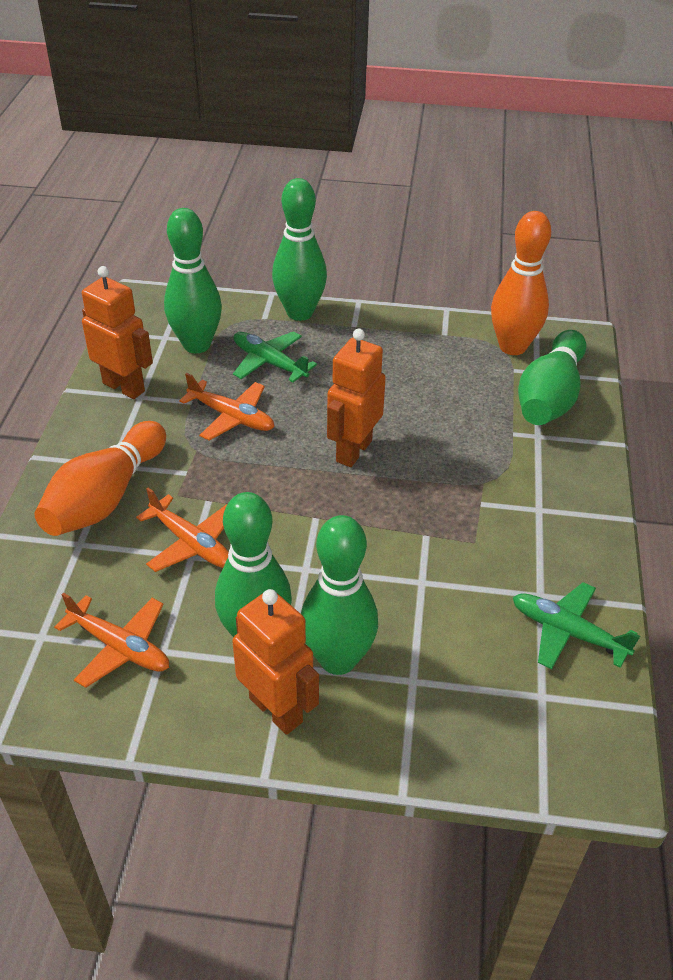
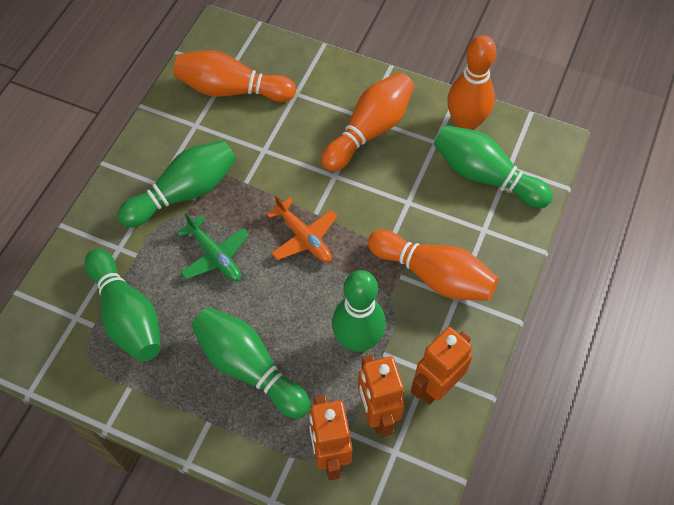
green plane: [233,331,317,382] [513,582,640,669] = 2 -> [177,213,249,281] = 1
orange bowling pin: [34,421,166,536] [491,211,551,355] = 2 -> [173,50,296,102] [321,72,414,171] [368,230,498,301] [447,35,497,130] = 4
orange plane: [54,593,169,688] [136,488,229,572] [179,373,274,441] = 3 -> [266,195,338,262] = 1

